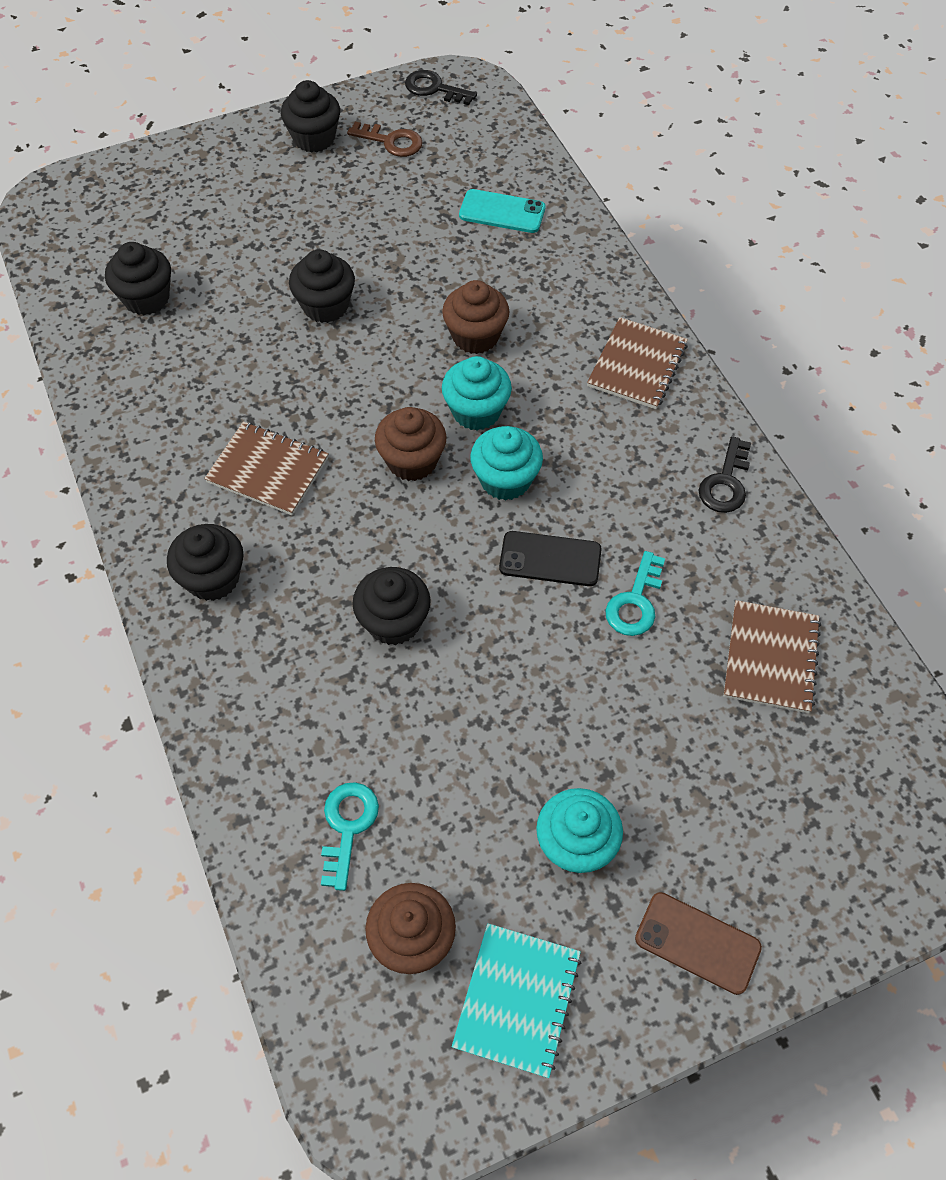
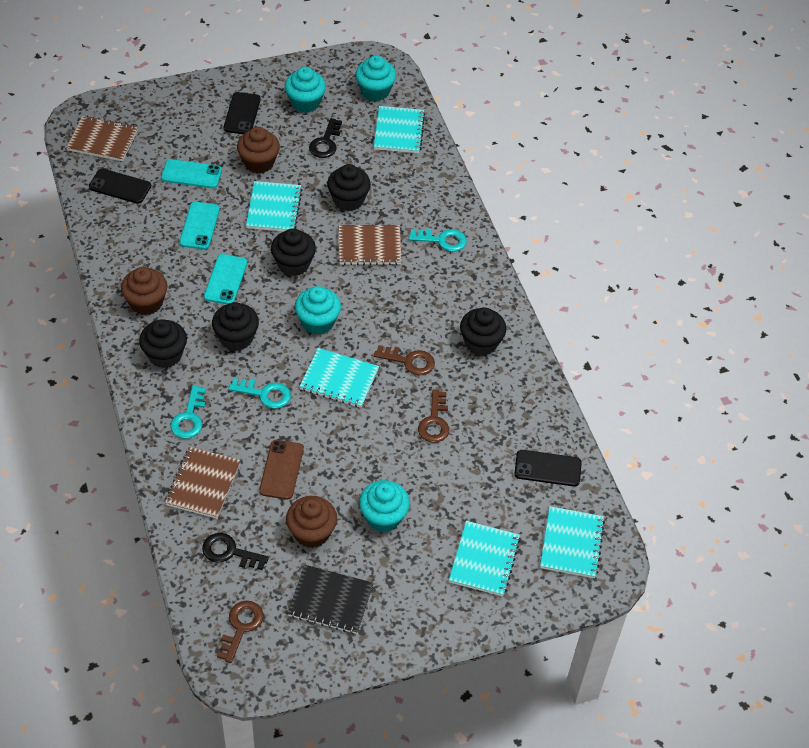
black notebook: none = 0 -> [287,565,374,634] = 1
black phone: [499,531,601,586] = 1 -> [89,169,151,204] [224,92,261,134] [514,450,582,486] = 3
brown key: [347,122,423,157] = 1 -> [217,601,264,663] [374,345,435,375] [418,390,449,443] = 3
turquoise cupcake: [442,356,512,430] [470,426,543,501] [536,788,623,873] = 3 -> [285,67,326,113] [295,286,341,335] [355,55,396,101] [359,480,410,532] = 4
turquoise key: [321,782,379,891] [605,551,665,636] = 2 -> [170,386,206,439] [229,378,291,409] [409,229,467,252] = 3
turquoise notebook: [452,923,581,1078] = 1 -> [246,181,302,231] [299,348,379,408] [374,106,425,153] [449,521,520,596] [540,506,605,578] = 5
turquoise phone: [459,189,546,233] = 1 -> [161,159,222,188] [179,202,220,249] [204,254,247,304] = 3

